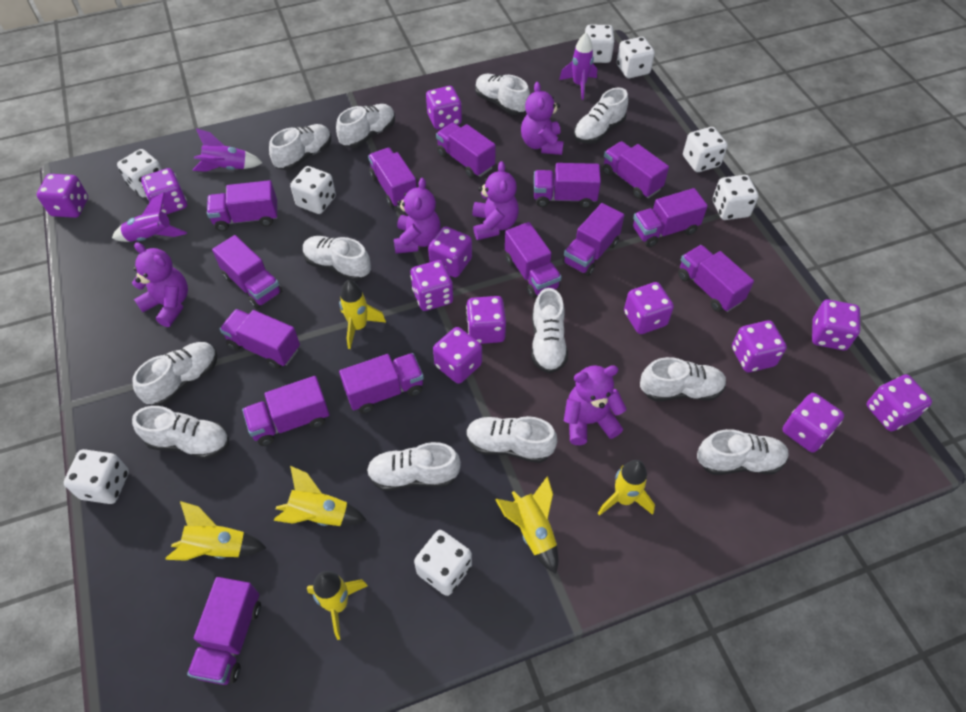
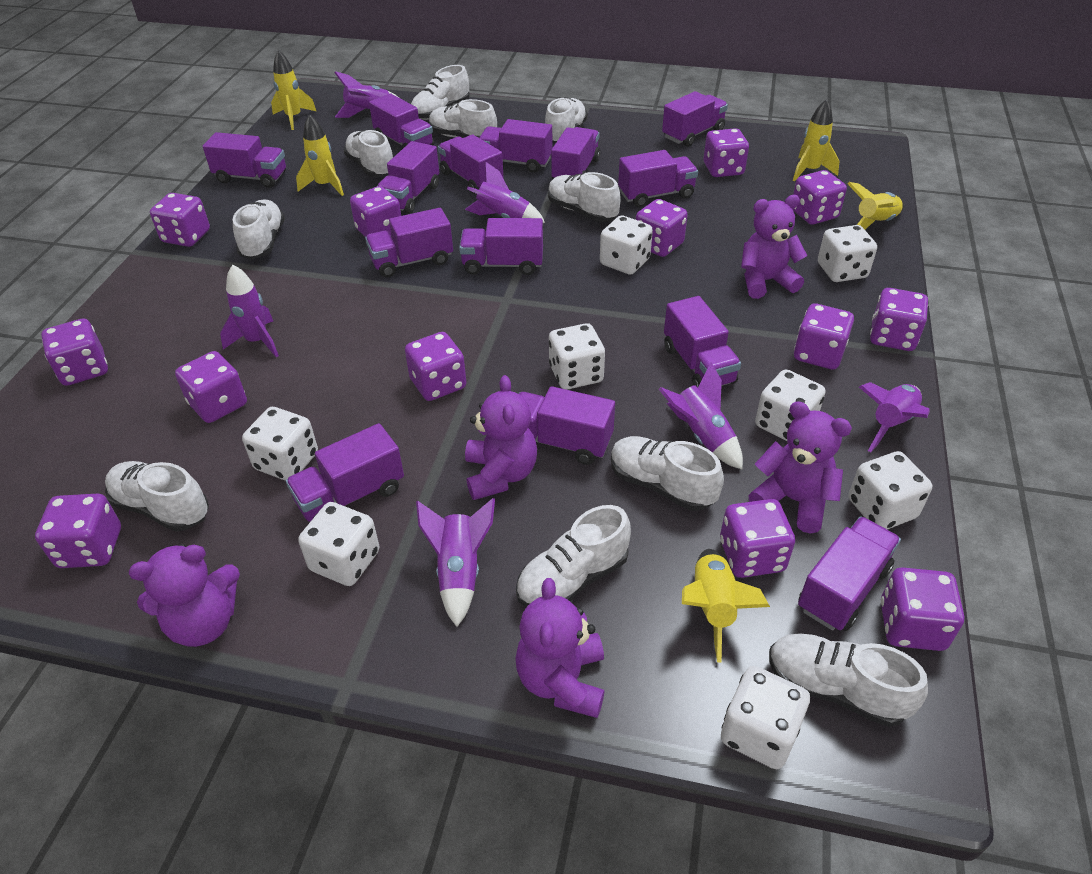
purple dice: [37,174,88,218] [141,168,187,215] [410,260,453,311] [426,86,462,129] [428,226,472,278] [433,327,482,384] [466,296,506,344] [624,282,674,334] [732,320,787,373] [782,393,844,453] [812,299,860,351] [866,374,932,431] = 12 -> [35,494,121,568] [41,319,108,386] [150,193,210,247] [175,351,247,423] [350,186,401,237] [405,332,467,401] [636,199,687,257] [704,128,749,177] [720,499,795,578] [793,170,847,225] [794,304,854,370] [870,288,928,351] [881,567,964,651] = 13
purple rocket: [112,192,187,242] [193,128,263,172] [559,33,597,100] = 3 -> [220,264,279,357] [335,71,399,118] [416,498,495,627] [465,162,545,223] [659,362,743,470] [859,382,930,452] = 6
white shoe: [132,406,229,459] [133,342,217,406] [269,124,331,170] [303,236,371,281] [336,104,395,148] [367,442,461,491] [466,416,557,463] [475,74,530,115] [531,288,568,373] [574,87,628,144] [640,357,726,401] [697,429,789,475] = 12 -> [105,461,209,532] [233,200,285,259] [343,130,393,177] [411,65,470,120] [429,99,497,138] [516,505,631,607] [545,97,588,144] [548,172,620,222] [611,436,724,511] [769,634,928,727] = 10
yellow rocket: [165,501,266,561] [274,466,367,526] [307,571,368,640] [339,280,386,349] [495,476,558,574] [598,460,655,516] = 6 -> [271,50,316,130] [296,114,344,196] [682,549,770,662] [793,99,839,182] [847,182,904,229] = 5

